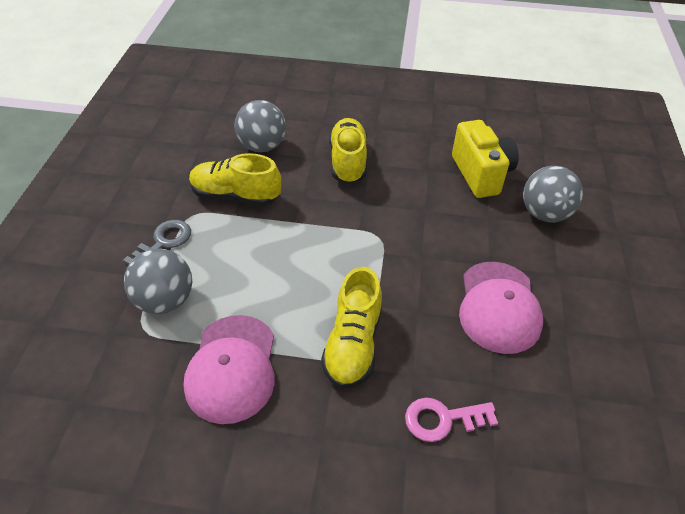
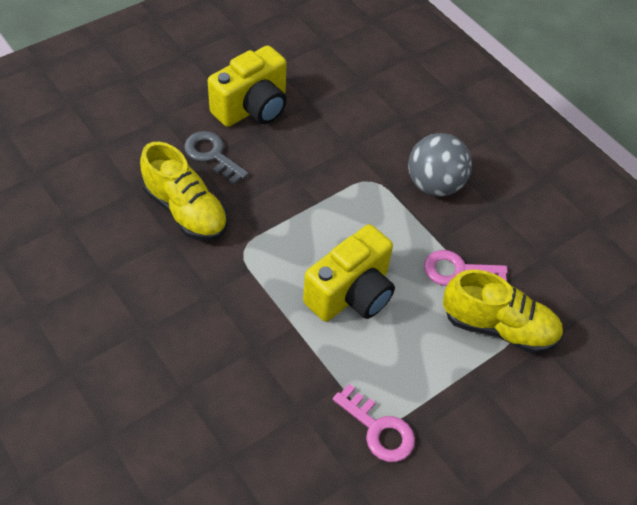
grey ball: [124,249,192,314] [235,100,286,152] [523,166,583,222] = 3 -> [408,133,472,197] = 1
pink cap: [184,315,275,424] [459,262,543,354] = 2 -> none = 0
pink key: [405,398,498,442] = 1 -> [333,384,415,462] [424,250,508,286] = 2
yellow camera: [452,120,519,198] = 1 -> [208,45,287,127] [303,224,395,322] = 2
yellow shoe: [189,153,281,206] [321,267,382,389] [329,118,367,184] = 3 -> [140,142,228,241] [443,270,563,354] = 2

